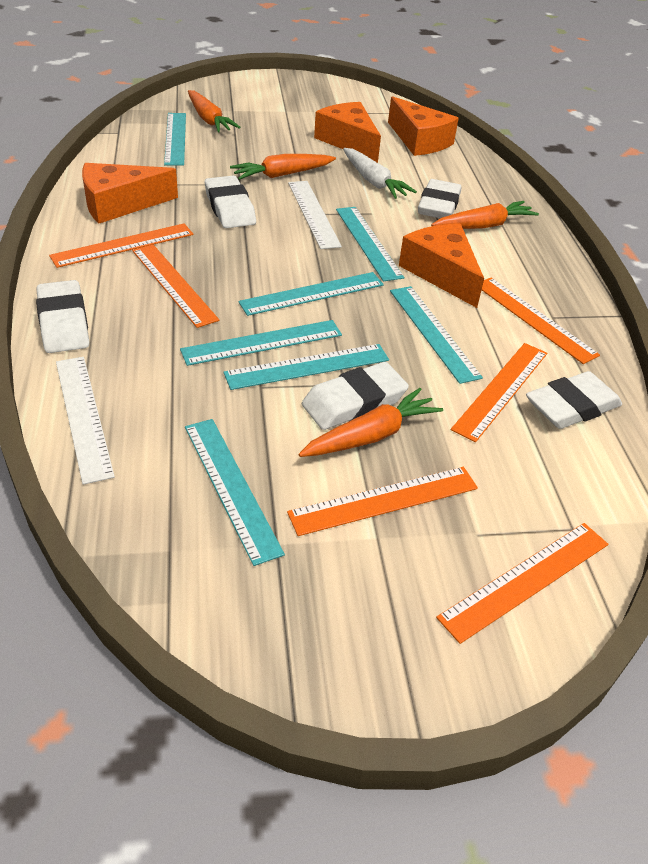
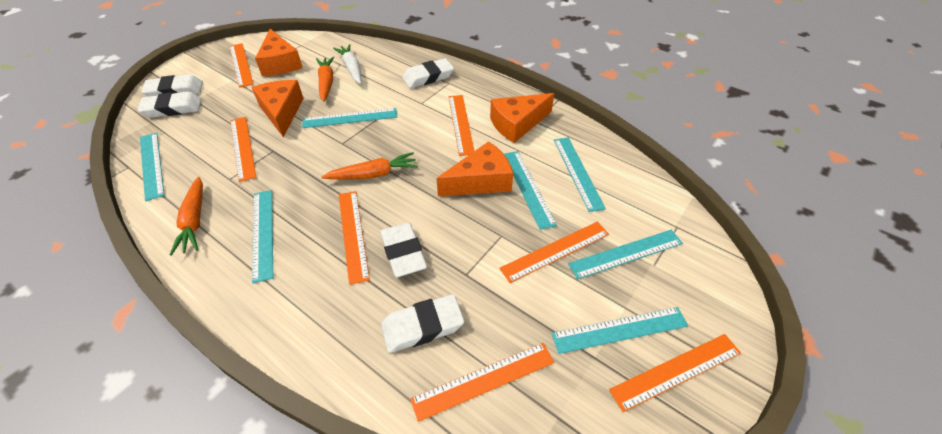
orange carrot: [188,90,241,132] [230,154,336,180] [298,388,443,457] [431,201,539,229] = 4 -> [169,177,203,256] [316,57,334,102] [321,152,418,179] = 3
orange ruler: [49,223,193,268] [132,245,219,328] [287,467,478,536] [436,523,608,644] [451,343,547,442] [482,278,600,364] = 6 -> [230,43,253,88] [230,117,256,182] [339,191,370,285] [410,343,554,422] [449,95,474,156] [499,222,609,283] [609,334,741,412] = 7
white ruler: [56,357,115,485] [288,181,342,249] = 2 -> none = 0

